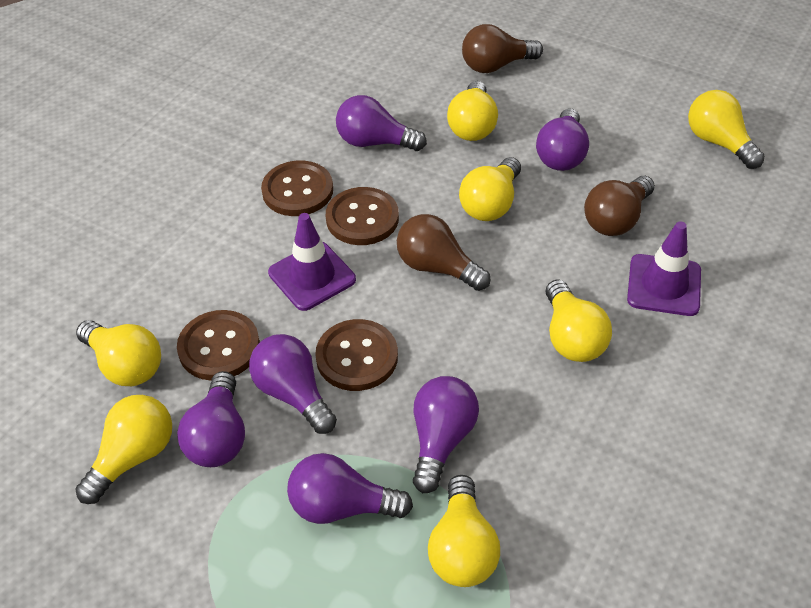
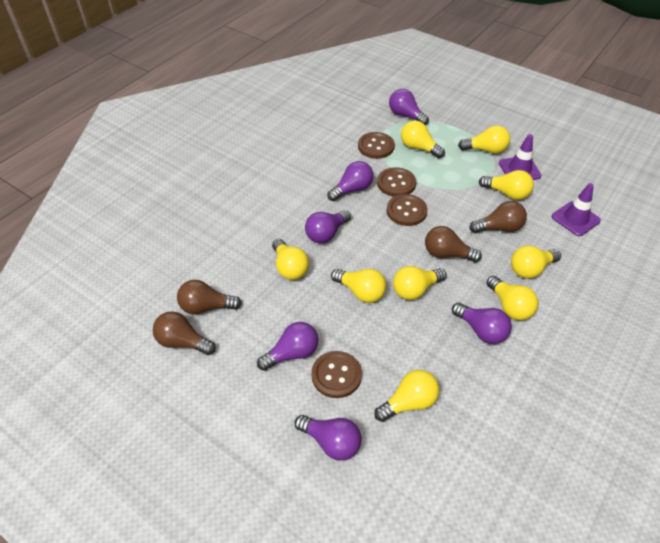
brown light bulb: [397,214,490,291] [462,24,543,73] [584,176,655,236] = 3 -> [153,311,216,355] [177,280,242,315] [425,226,482,262] [469,201,527,233] = 4
yellow light bulb: [75,395,172,504] [76,320,161,386] [428,475,500,587] [447,81,498,141] [459,157,521,221] [546,280,612,362] [688,90,765,169] = 7 -> [272,239,309,280] [331,269,387,303] [374,370,439,422] [393,266,446,300] [401,121,445,158] [458,125,510,154] [479,170,534,200] [487,276,538,320] [511,245,561,279] = 9

